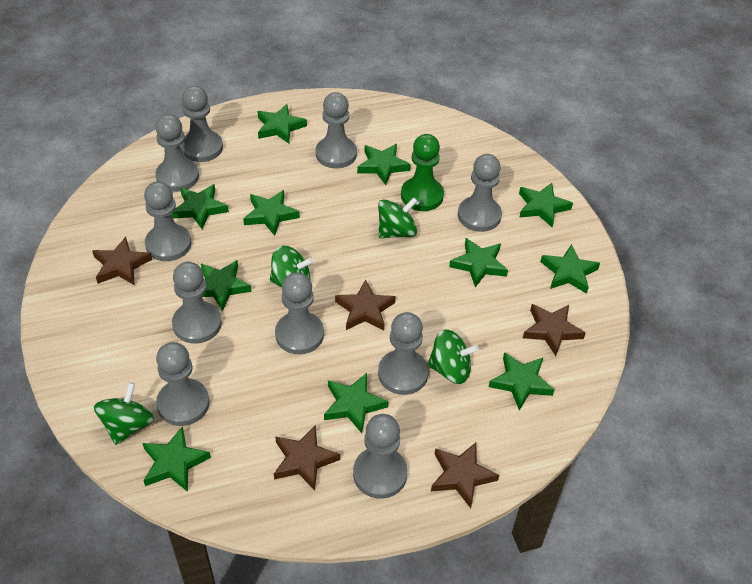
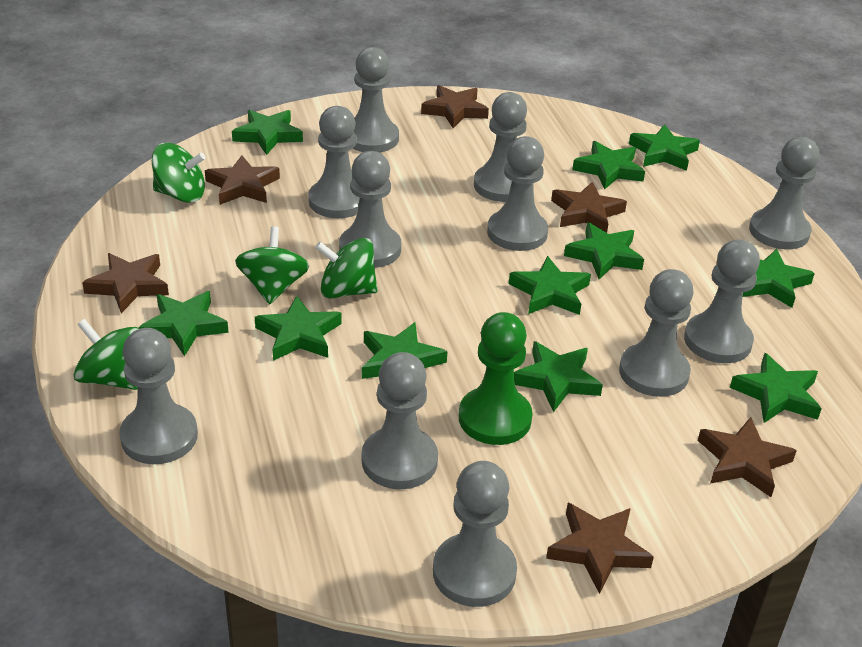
brown star: [92,237,152,285] [274,425,340,491] [335,279,396,330] [431,443,499,508] [523,304,586,356] = 5 -> [82,253,169,313] [205,155,280,205] [421,85,489,128] [546,503,654,594] [551,182,627,233] [698,417,797,497] = 6
grey pawn: [144,182,191,261] [155,114,199,192] [156,342,210,426] [172,262,222,344] [181,86,223,162] [275,272,324,354] [316,92,357,168] [353,414,408,499] [378,312,429,395] [458,154,502,232] = 10 -> [119,328,198,464] [308,106,360,218] [339,151,401,268] [352,47,399,153] [362,352,438,489] [433,461,517,607] [474,92,527,202] [487,136,548,251] [619,269,694,397] [684,239,760,363] [749,137,819,249] = 11

